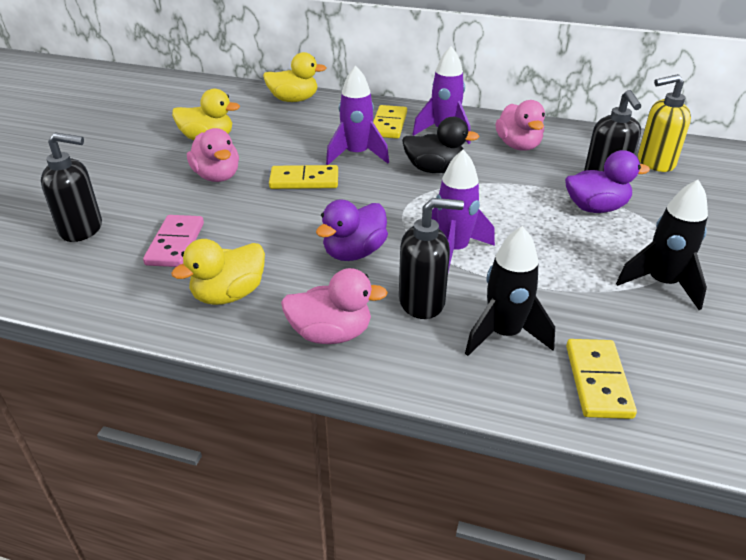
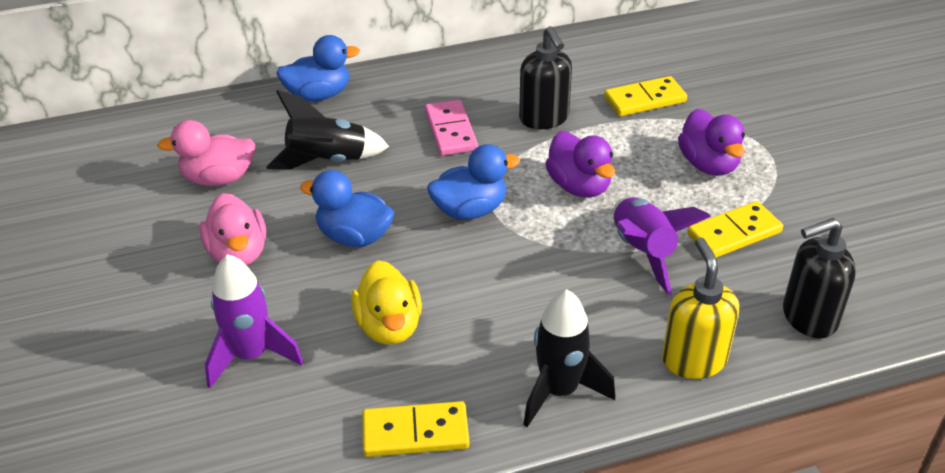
black duck: [402,117,480,173] = 1 -> none = 0
black soap dispenser: [41,132,102,242] [399,198,464,319] [584,90,641,171] = 3 -> [519,26,572,129] [783,218,856,338] = 2
blue duck: none = 0 -> [276,35,360,101] [300,170,394,247] [427,144,520,220] = 3
pink duck: [187,128,239,182] [281,268,388,344] [495,100,545,151] = 3 -> [157,120,255,186] [199,193,266,265] = 2
purple rocket: [326,66,389,165] [412,46,471,144] [432,150,495,272] = 3 -> [205,254,303,388] [613,197,711,295] = 2
yellow duck: [171,239,265,305] [172,89,240,140] [263,52,326,102] = 3 -> [351,260,422,344] = 1

